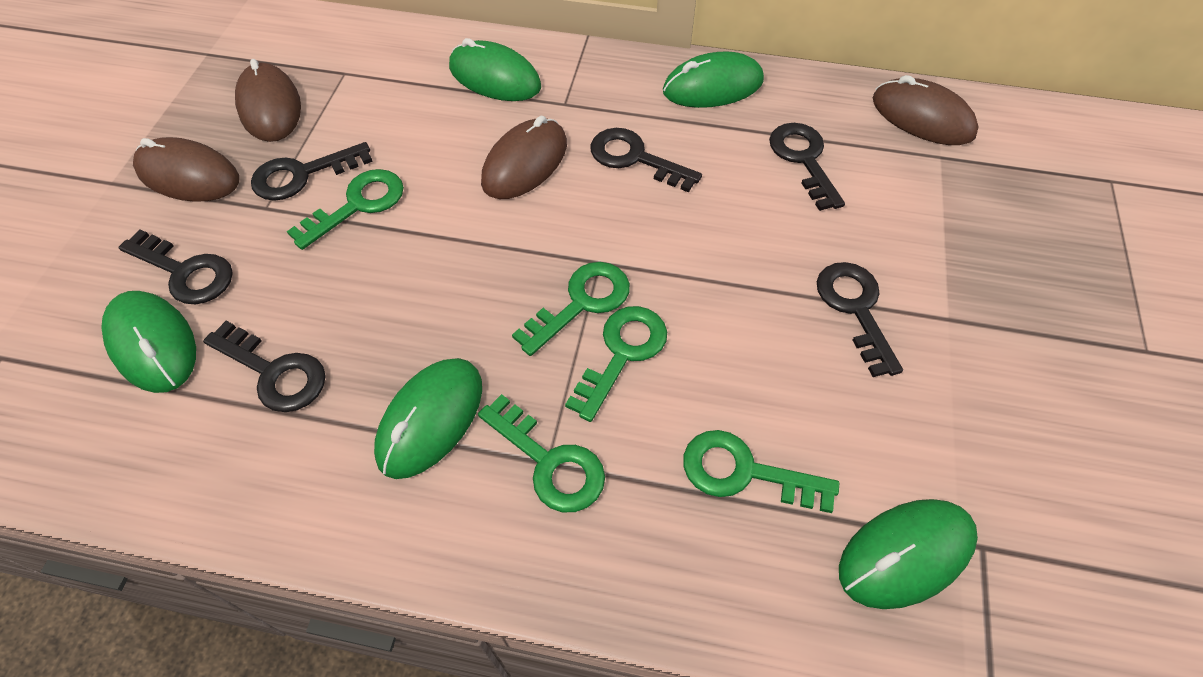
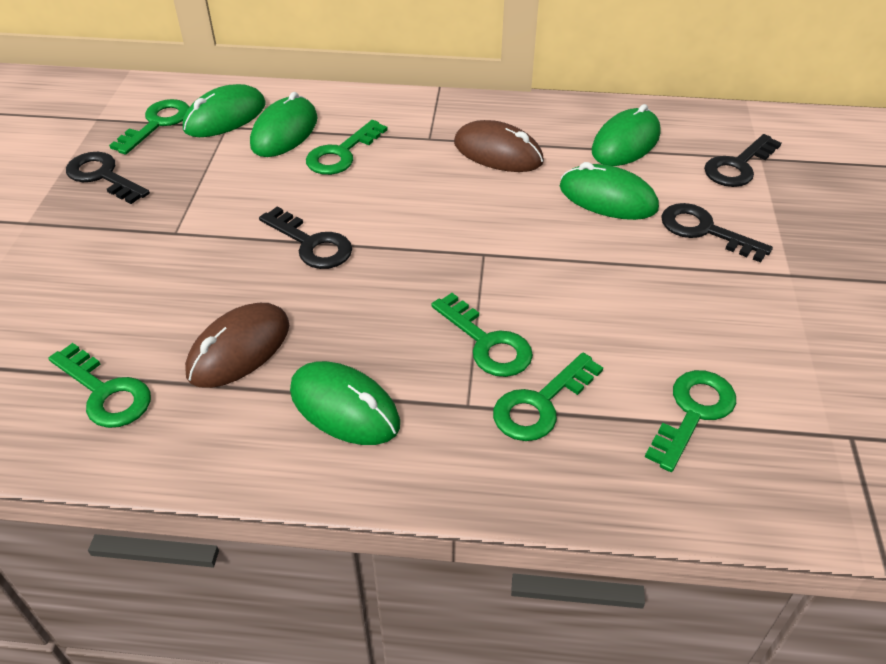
black key: [119,230,233,304] [203,321,326,412] [251,142,373,201] [590,128,702,192] [769,123,845,211] [817,262,903,377] = 6 -> [66,152,150,204] [259,207,352,269] [661,203,773,263] [704,134,781,187] = 4
brown mouse: [133,137,239,202] [235,59,301,142] [481,116,567,199] [872,75,979,145] = 4 -> [185,303,289,388] [454,120,544,172] = 2
green key: [287,169,404,250] [478,394,605,512] [512,262,630,356] [565,306,667,422] [683,430,839,513] = 5 -> [49,343,151,428] [109,99,190,155] [306,120,388,175] [431,293,533,377] [493,353,603,441] [645,370,736,472] = 6

